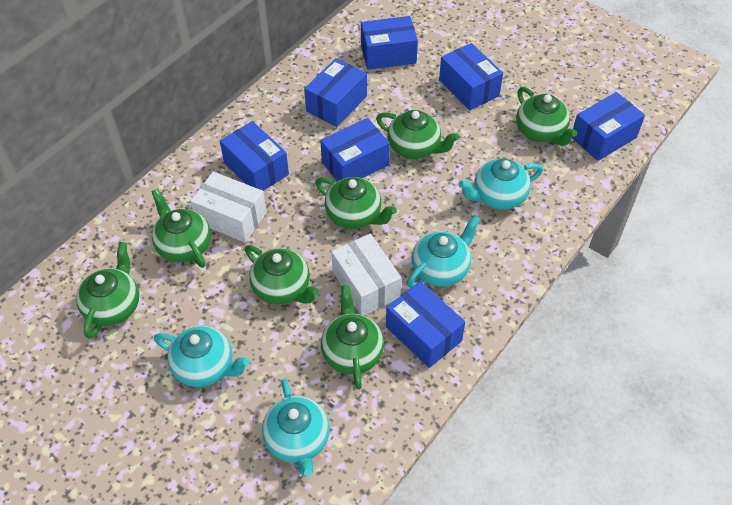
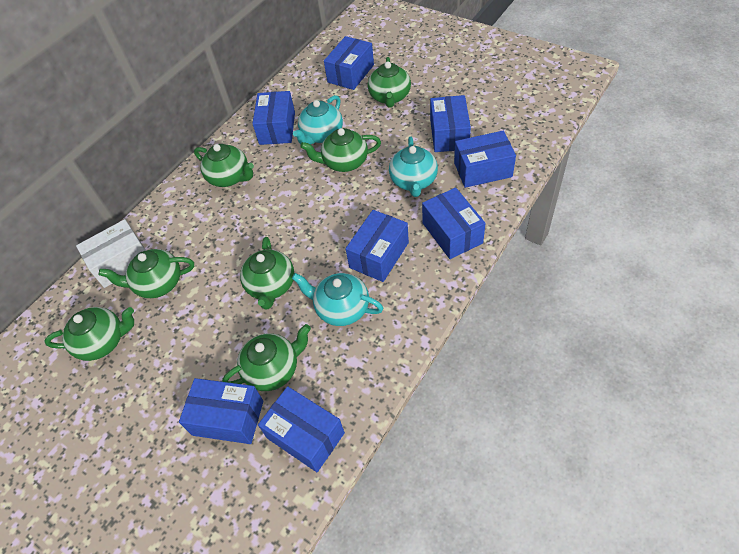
blue box: [220,121,289,191] [304,58,367,127] [320,118,390,181] [361,16,418,70] [386,281,465,368] [439,43,503,111] [572,92,645,161] = 7 -> [179,378,263,444] [252,91,295,145] [258,386,345,472] [324,36,374,90] [345,210,409,282] [422,188,486,259] [430,95,471,152] [454,131,516,188] = 8
turquoise teapot: [154,326,249,387] [262,379,330,476] [407,215,480,288] [458,159,543,210] = 4 -> [292,273,383,326] [293,95,343,144] [389,137,438,197] = 3
white box: [190,172,267,243] [331,234,401,315] = 2 -> [76,219,146,288] = 1

